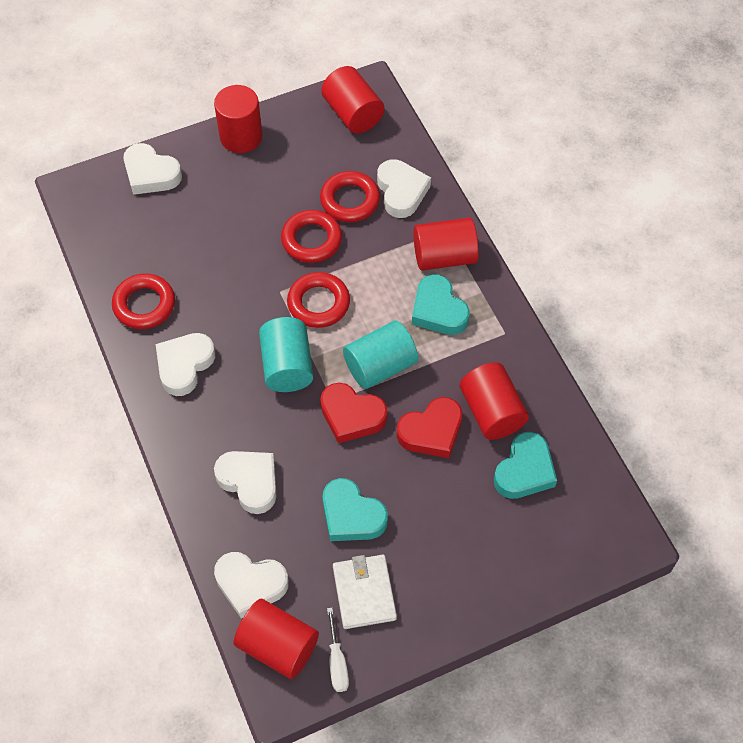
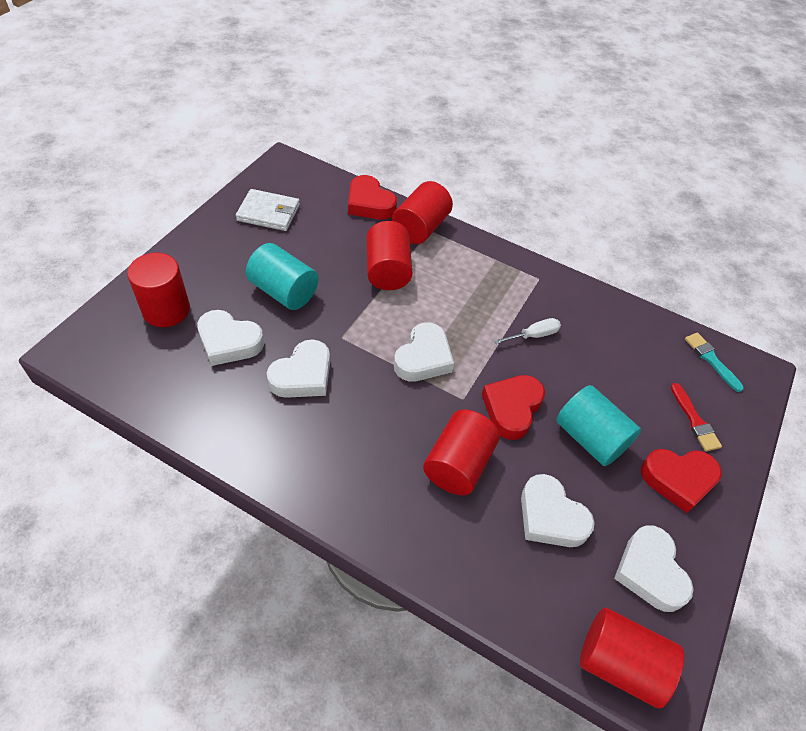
red brush: none = 0 -> [671,383,722,451] = 1
red heart: [320,383,387,444] [397,397,462,458] = 2 -> [348,175,397,220] [482,375,545,440] [641,449,722,513] = 3
red ring: [112,273,175,329] [281,210,342,263] [287,272,350,328] [320,171,380,222] = 4 -> none = 0
turquoise brush: none = 0 -> [685,332,744,392] = 1
turquoise heart: [323,478,388,541] [412,274,470,335] [494,432,557,499] = 3 -> none = 0

